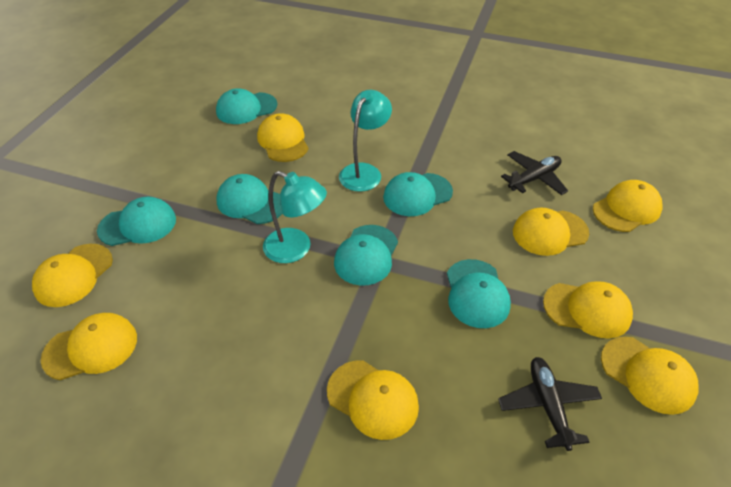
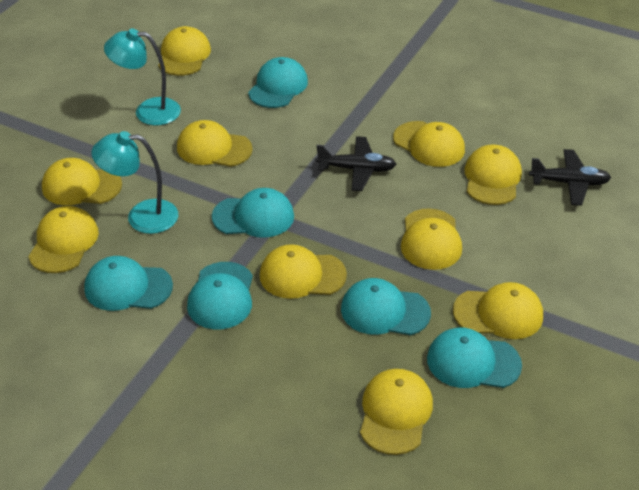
yellow cap: [32,244,113,307] [41,313,137,380] [257,113,308,162] [327,360,419,440] [513,207,589,256] [543,281,633,338] [593,180,663,232] [601,337,699,415] = 8 -> [28,206,99,273] [42,158,122,205] [158,26,211,76] [177,120,253,167] [260,244,347,299] [360,369,433,455] [393,121,465,167] [401,208,462,270] [453,282,543,339] [464,145,522,205] = 10

